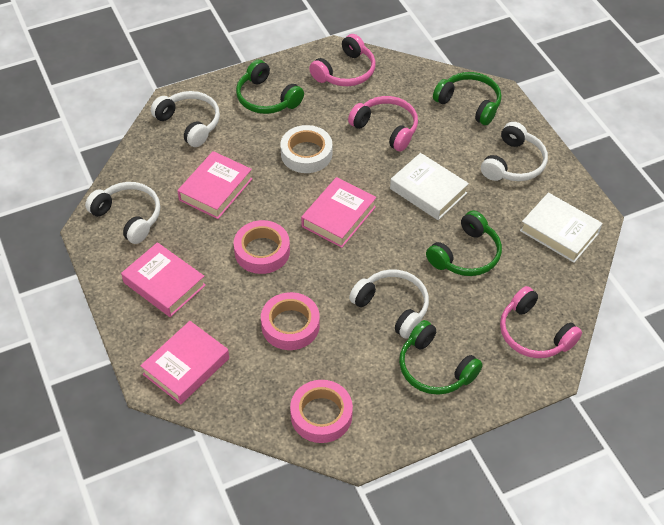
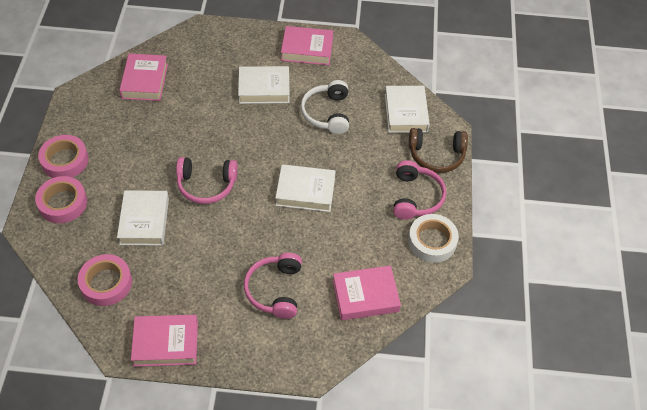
brown headphones: none = 0 -> [409,128,468,173] = 1
green headphones: [236,60,304,114] [399,320,483,395] [426,210,502,276] [433,72,502,125] = 4 -> none = 0
white book: [390,153,469,220] [520,193,603,263] = 2 -> [117,190,169,246] [238,66,290,104] [275,164,336,212] [385,86,430,133] = 4
white headphones: [85,182,160,244] [151,91,220,147] [349,269,429,339] [481,122,548,181] = 4 -> [301,80,349,134] = 1

